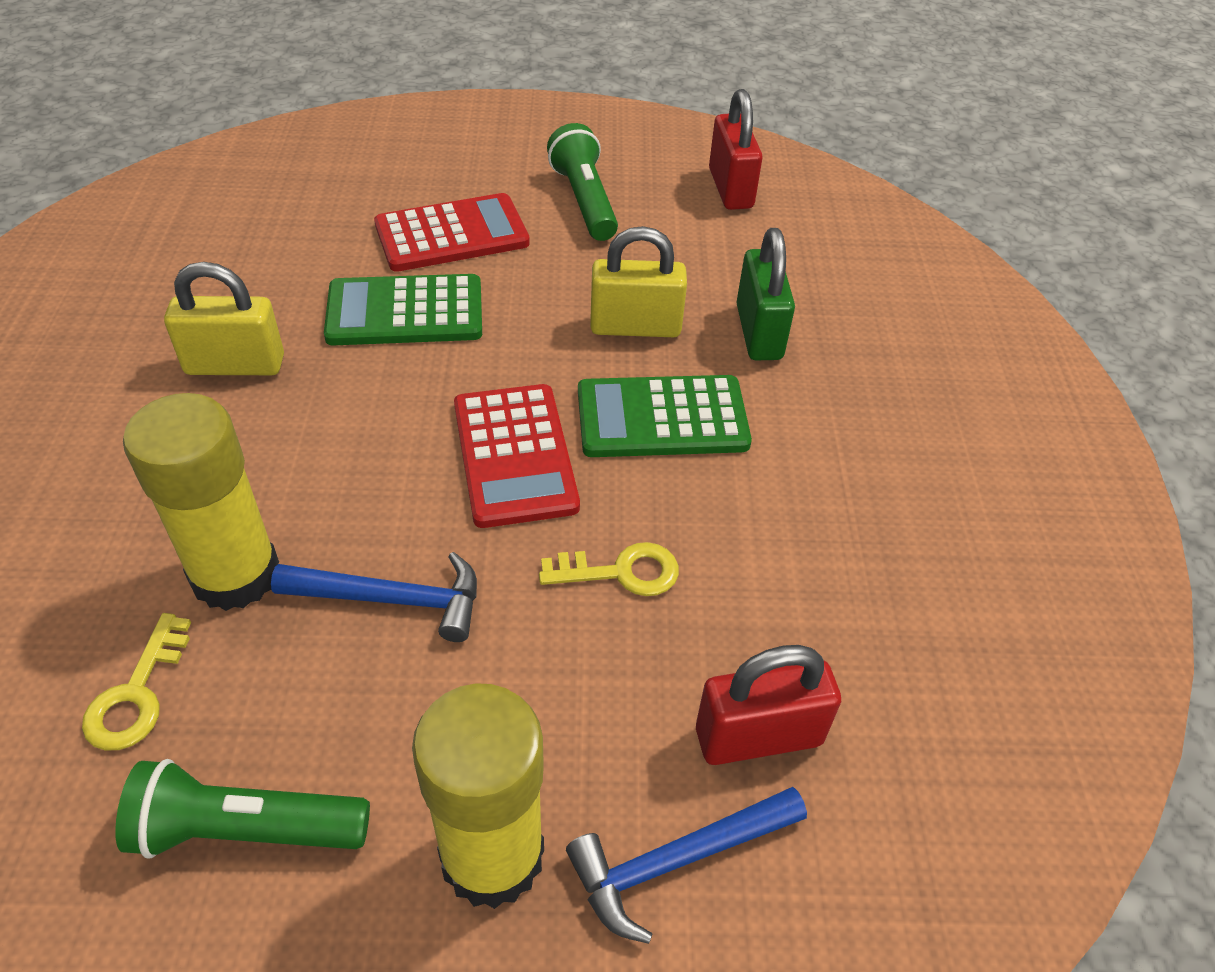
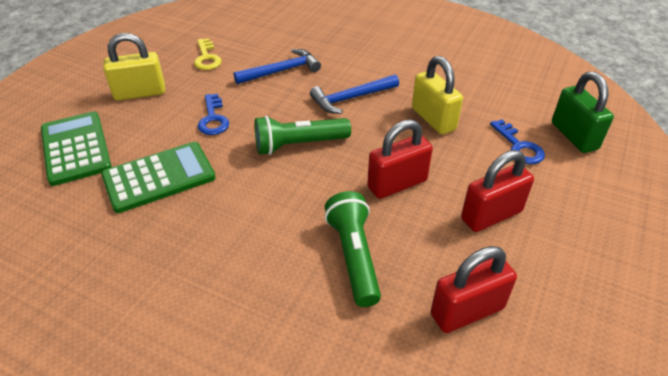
blue key: none = 0 -> [198,94,229,135] [490,119,545,164] = 2
red calculator: [374,193,530,272] [454,384,580,528] = 2 -> none = 0
red padlock: [696,645,841,765] [709,89,763,210] = 2 -> [367,119,433,199] [431,246,517,333] [461,150,534,232] = 3
yellow glue stick: [123,393,279,611] [412,683,544,909] = 2 -> none = 0
yellow key: [82,613,191,751] [539,542,679,596] = 2 -> [194,38,222,70] = 1

